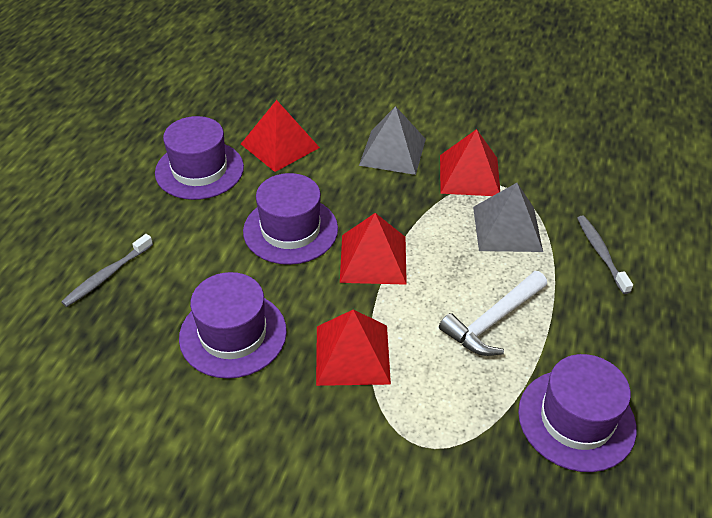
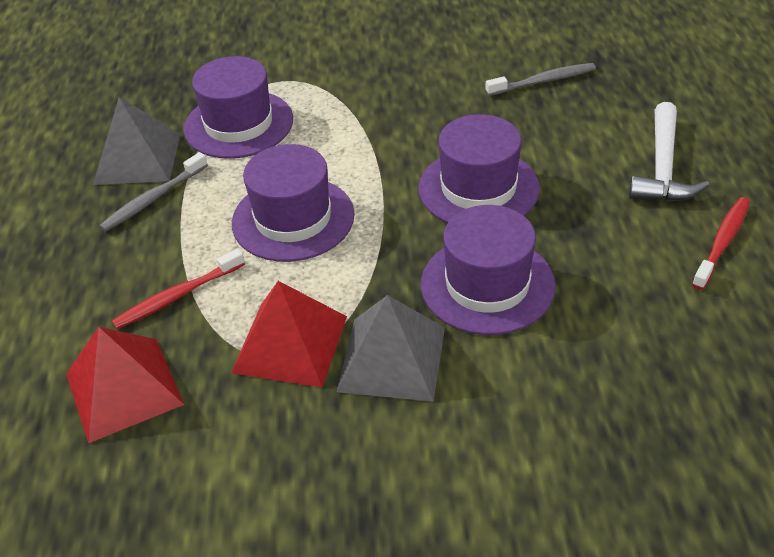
red pyramid: [241,100,320,172] [316,310,391,386] [340,213,407,285] [440,129,500,196] = 4 -> [66,327,184,443] [231,281,347,388] = 2
red toothbrush: none = 0 -> [112,249,245,329] [692,197,750,290] = 2

